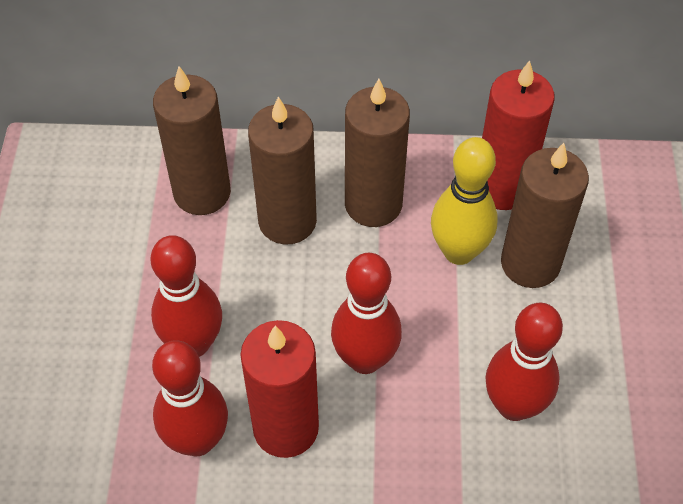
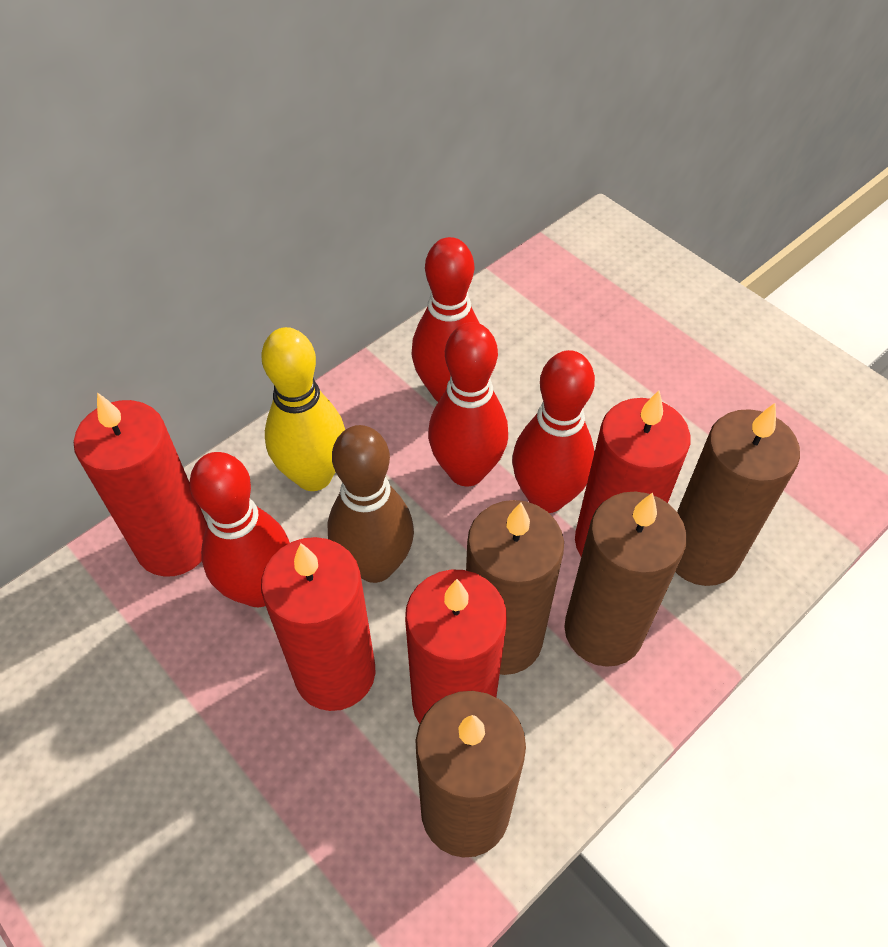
brown bowling pin: none = 0 -> [327,425,414,583] = 1
red candle: [241,320,319,458] [482,60,555,210] = 2 -> [74,392,207,577] [261,537,376,711] [405,570,507,724] [575,391,691,557] = 4

